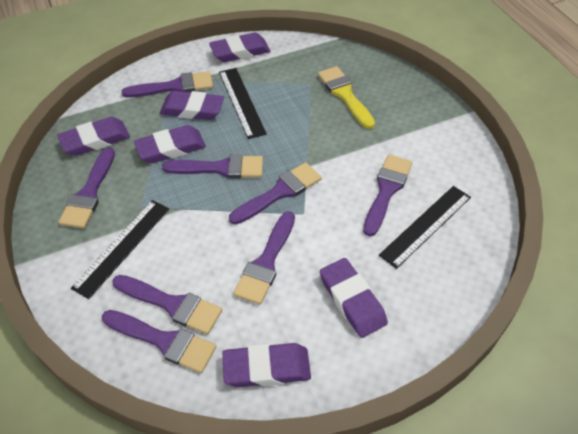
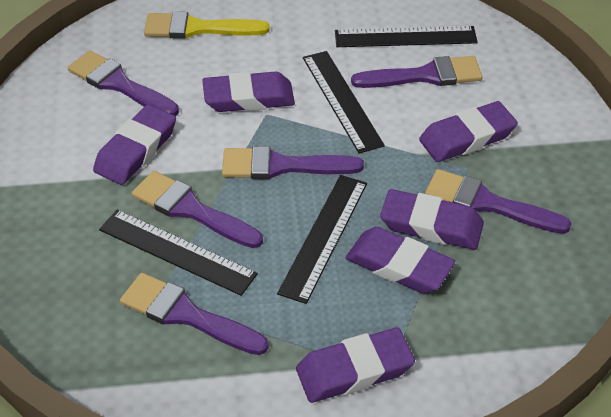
black ruler: [71,200,169,299] [219,68,267,139] [379,186,471,269] = 3 -> [99,210,258,296] [277,175,367,304] [303,51,385,153] [335,26,478,47] = 4
purple brush: [59,147,115,228] [102,310,216,373] [112,275,222,335] [122,71,213,98] [162,154,263,178] [229,162,322,224] [233,211,295,305] [363,155,412,236] = 8 -> [68,51,179,116] [120,273,269,355] [132,171,263,248] [222,146,364,179] [351,56,483,88] [425,169,572,234] = 6

